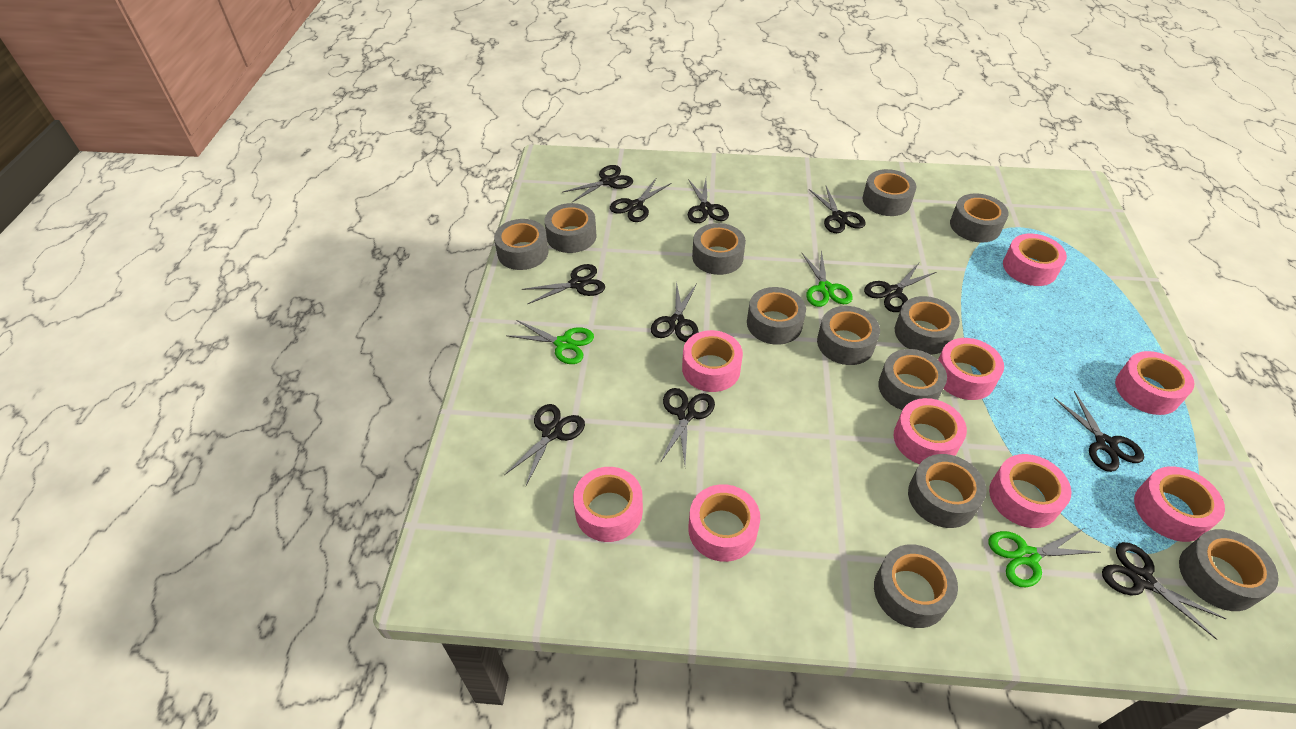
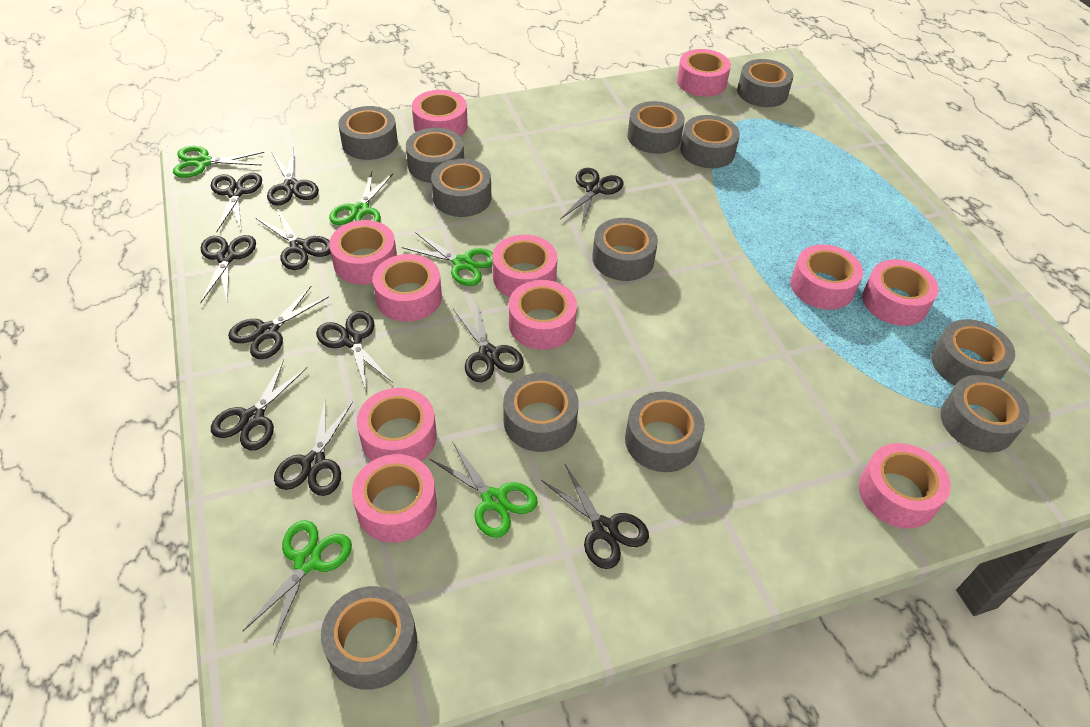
green scissors: [506,320,594,364] [802,250,853,307] [988,529,1100,587] = 3 -> [173,146,264,178] [243,520,352,645] [329,172,393,225] [402,232,493,286] [430,441,538,538] = 5
pink tape: [573,467,643,542] [682,330,743,392] [688,484,760,562] [894,398,967,464] [938,338,1004,400] [989,454,1071,528] [1003,234,1067,286] [1115,351,1194,415] [1134,466,1225,542] = 9 -> [329,220,397,285] [352,454,437,543] [357,388,437,461] [373,254,442,322] [412,90,468,136] [492,235,557,297] [509,280,577,350] [677,49,731,97] [791,244,863,310] [859,443,951,529] [862,259,939,326] = 11

